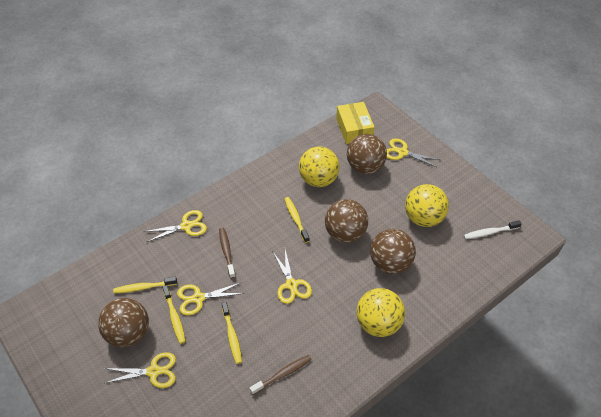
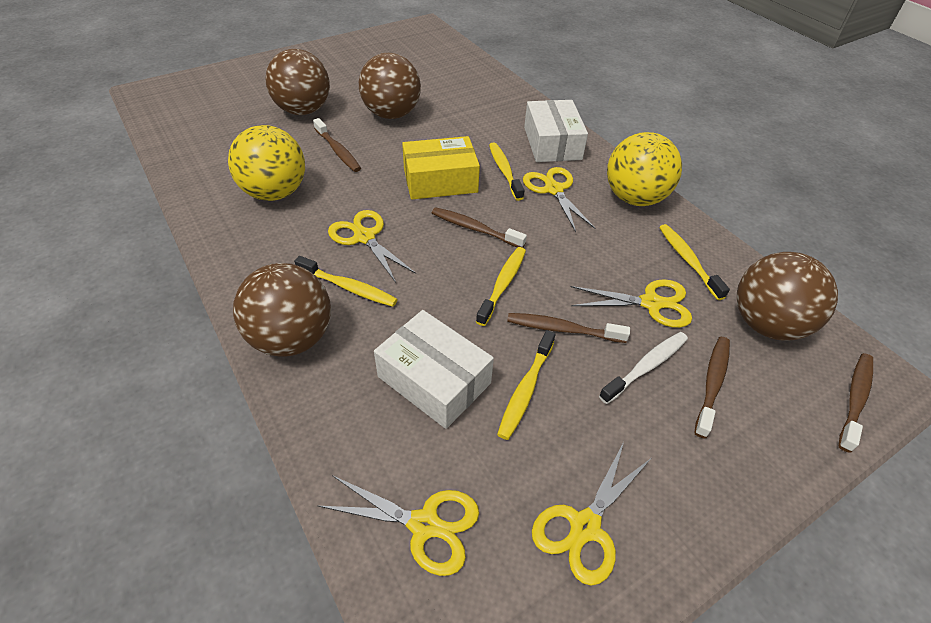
brown toothbrush: [219,228,235,278] [250,355,312,395] = 2 -> [313,118,361,172] [432,207,527,248] [507,313,630,343] [694,337,730,439] [839,353,873,453] = 5
white box: none = 0 -> [374,310,494,429] [524,100,588,162] = 2
yellow ball: [299,146,339,187] [357,288,405,337] [405,184,449,227] = 3 -> [228,125,305,201] [607,132,682,206] = 2
yellow toothbrush: [113,277,177,293] [162,285,186,344] [221,302,242,364] [285,197,310,243] = 4 -> [294,256,398,307] [476,247,526,326] [489,143,524,201] [497,330,555,440] [659,224,730,300] = 5

